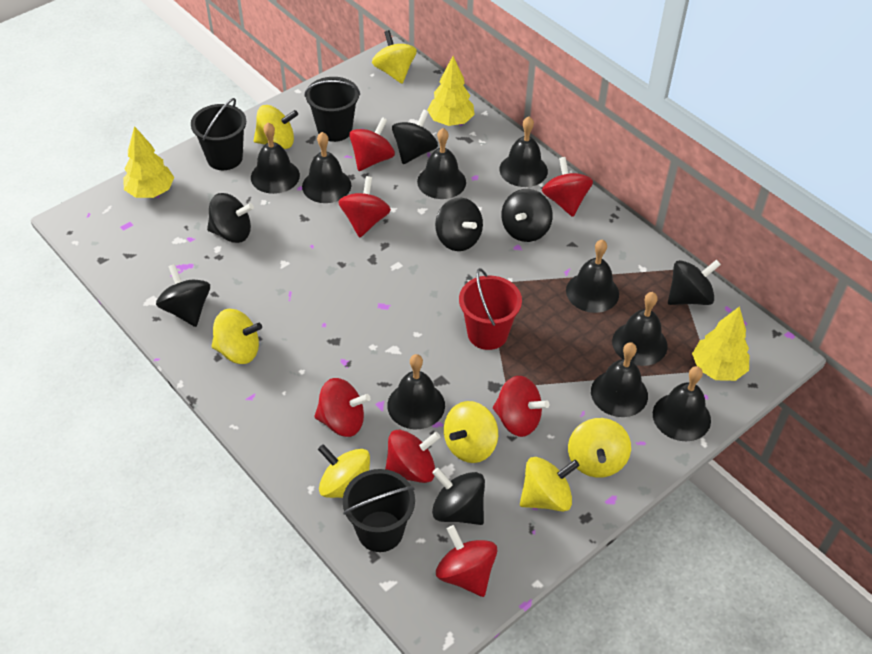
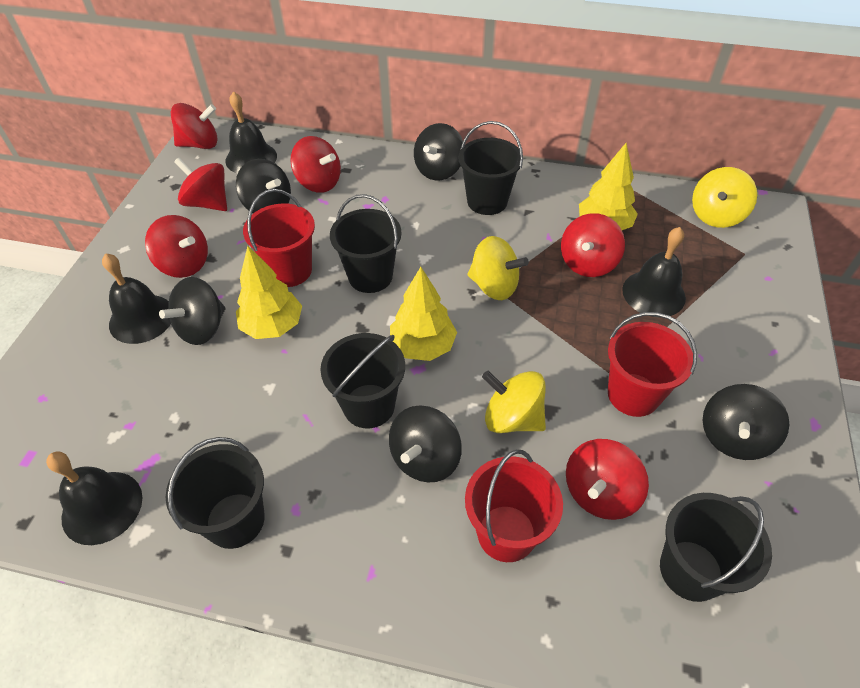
black bell: [251,122,300,194] [302,132,351,203] [387,354,445,429] [417,128,466,199] [499,116,548,187] [566,239,619,313] [591,342,648,417] [612,292,668,366] [653,366,711,441] = 9 -> [46,451,142,545] [102,253,171,344] [226,91,277,174] [622,227,686,318] = 4
black bucket: [191,98,246,170] [304,77,360,142] [343,469,415,552] = 3 -> [166,437,265,549] [321,333,405,428] [330,194,402,293] [459,121,523,215] [660,493,772,602] = 5
black spinning top: [156,264,210,327] [207,193,254,243] [392,109,438,164] [432,468,485,525] [435,198,483,251] [501,189,553,242] [668,260,721,305] = 7 -> [159,277,225,345] [236,159,291,213] [389,405,462,483] [414,123,463,180] [703,384,790,460] = 5
red bucket: [459,268,522,350] = 1 -> [243,189,315,287] [465,450,563,562] [608,312,697,417] = 3
red spinning top: [314,378,371,437] [338,176,391,238] [349,117,395,171] [385,430,441,483] [436,525,497,597] [493,376,549,437] [542,157,593,217] = 7 -> [145,215,208,278] [171,103,218,149] [174,157,227,211] [290,136,341,193] [561,213,625,277] [566,439,649,520] = 6
yellow spinning top: [212,309,262,364] [254,105,298,149] [318,444,370,498] [372,30,417,84] [444,401,498,463] [520,457,580,512] [568,418,631,478] = 7 -> [468,236,529,300] [482,371,546,433] [692,167,757,228] = 3

